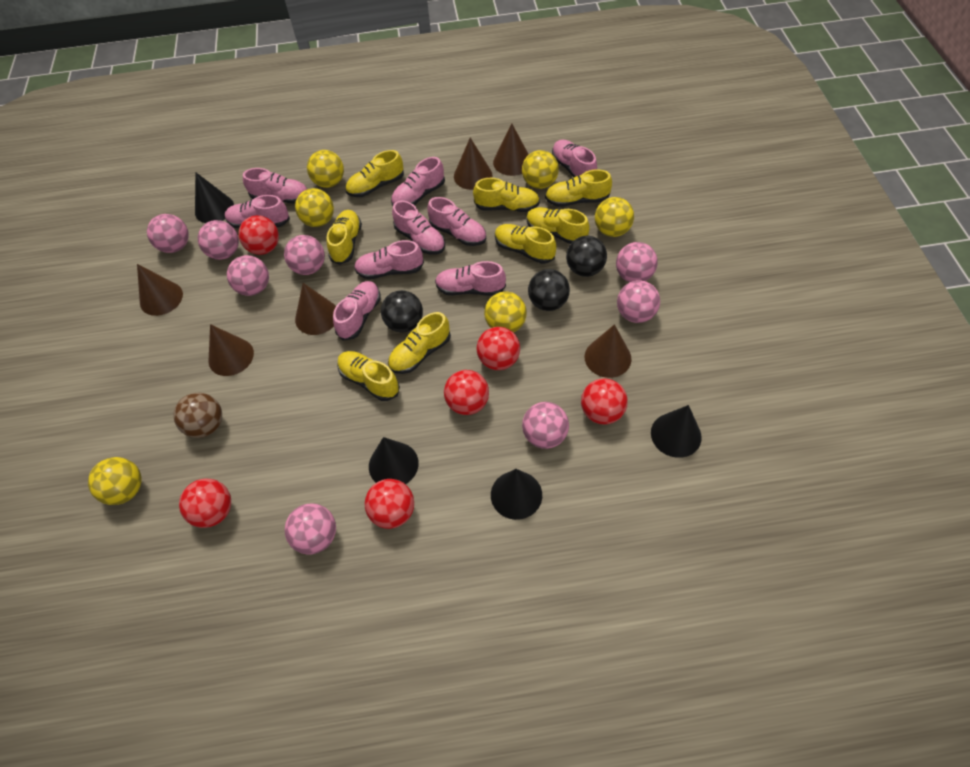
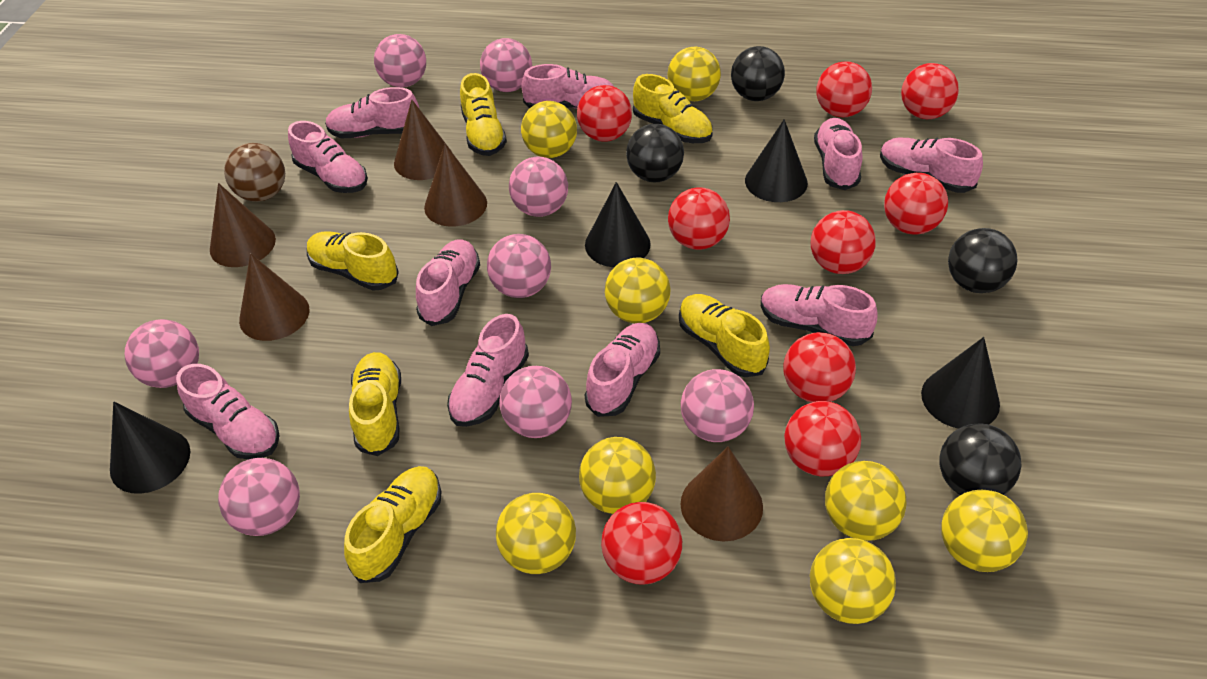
black ball: [381,290,423,332] [528,269,570,311] [566,236,607,277] = 3 -> [626,124,684,182] [731,46,785,101] [939,423,1021,495] [948,228,1017,293] = 4
brown cone: [137,264,183,316] [208,324,254,376] [295,283,336,335] [454,138,492,190] [493,124,529,176] [585,324,631,378] = 6 -> [210,183,276,267] [239,253,309,341] [394,99,452,180] [424,144,487,227] [680,446,763,541] = 5
pink shoe: [225,195,290,228] [243,168,307,204] [333,281,381,341] [354,240,424,279] [391,157,445,206] [392,200,445,254] [427,197,486,246] [435,261,506,296] [552,140,597,178] = 9 -> [176,364,280,460] [288,121,368,193] [325,87,419,138] [416,239,480,326] [447,314,529,427] [521,64,614,109] [584,323,660,417] [761,284,878,346] [814,118,862,190] [880,138,983,193] = 10
red ball: [179,479,231,528] [238,215,279,255] [365,479,414,529] [444,370,489,415] [477,327,520,370] [581,378,628,425] = 6 -> [577,85,632,142] [601,502,682,585] [668,187,730,250] [783,332,856,402] [784,401,861,476] [811,210,876,274] [816,61,872,117] [884,173,948,234] [901,63,959,119] = 9
yellow ball: [88,457,142,505] [295,188,334,227] [307,150,344,188] [484,292,527,332] [522,150,559,189] [595,197,634,237] = 6 -> [496,493,576,574] [521,101,577,158] [579,437,656,514] [605,258,671,323] [668,47,721,101] [810,538,896,624] [825,461,906,541] [941,490,1028,572] = 8
yellow shoe: [327,210,362,265] [337,351,400,401] [346,150,404,197] [388,312,451,374] [473,178,540,212] [495,224,556,264] [527,207,590,244] [545,169,612,207] = 8 -> [307,231,399,291] [344,466,441,583] [349,352,401,456] [460,73,507,156] [633,74,713,143] [679,294,770,377] = 6

